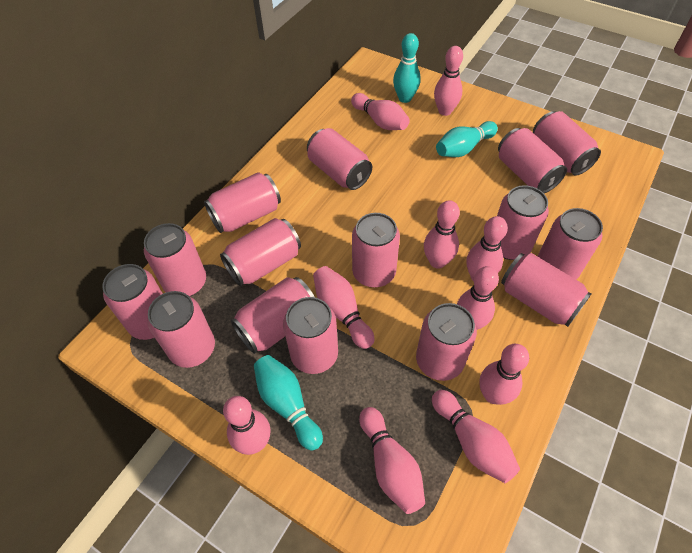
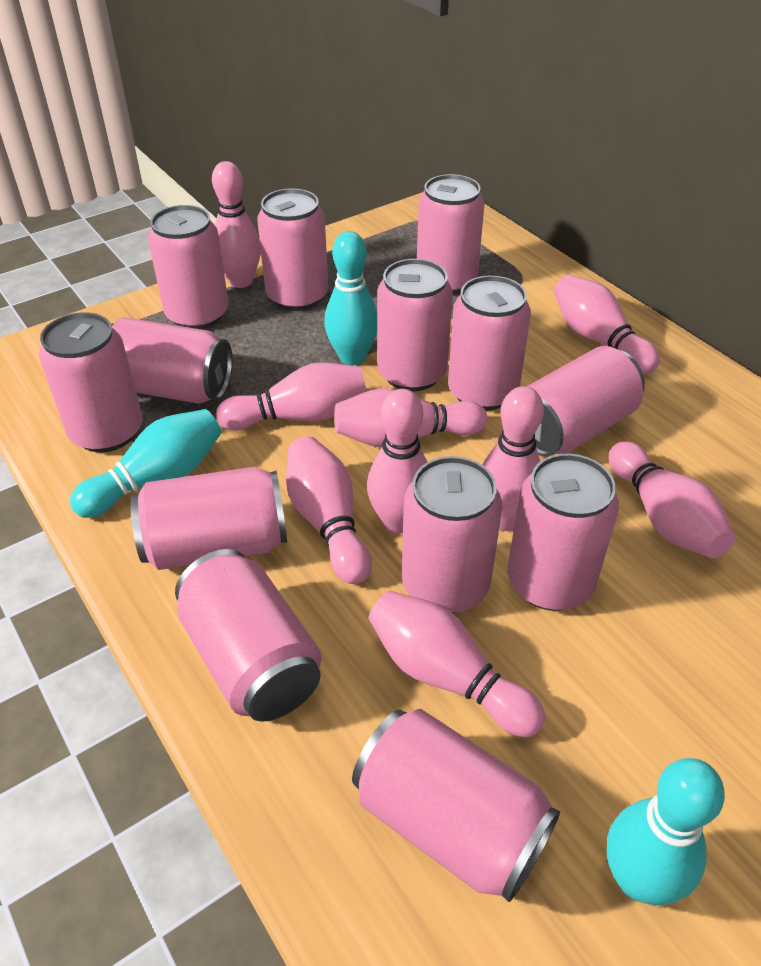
pink bowling pin: [223,396,271,455] [313,266,374,349] [351,93,410,130] [359,407,425,514] [424,200,460,269] [432,390,520,483] [434,46,463,116] [457,266,499,330] [467,216,508,281] [479,344,529,405] = 10 -> [212,161,261,288] [216,362,367,430] [286,436,372,584] [334,388,487,448] [367,389,427,534] [368,591,545,737] [482,386,544,531] [554,275,660,374] [609,441,735,558] = 9
pink can: [102,264,163,340] [144,223,206,296] [147,291,215,368] [204,172,281,233] [220,218,301,286] [231,277,315,354] [283,297,338,374] [307,128,372,190] [352,213,400,287] [416,303,477,381] [497,185,549,260] [498,128,567,193] [501,253,591,327] [533,111,601,176] [537,208,603,279] = 15 -> [39,312,143,452] [111,317,233,404] [130,467,287,570] [148,205,229,329] [175,549,322,722] [257,188,328,311] [352,709,560,902] [377,259,453,392] [402,456,502,613] [417,174,485,294] [448,275,531,411] [507,454,619,611] [527,346,645,456] = 13

